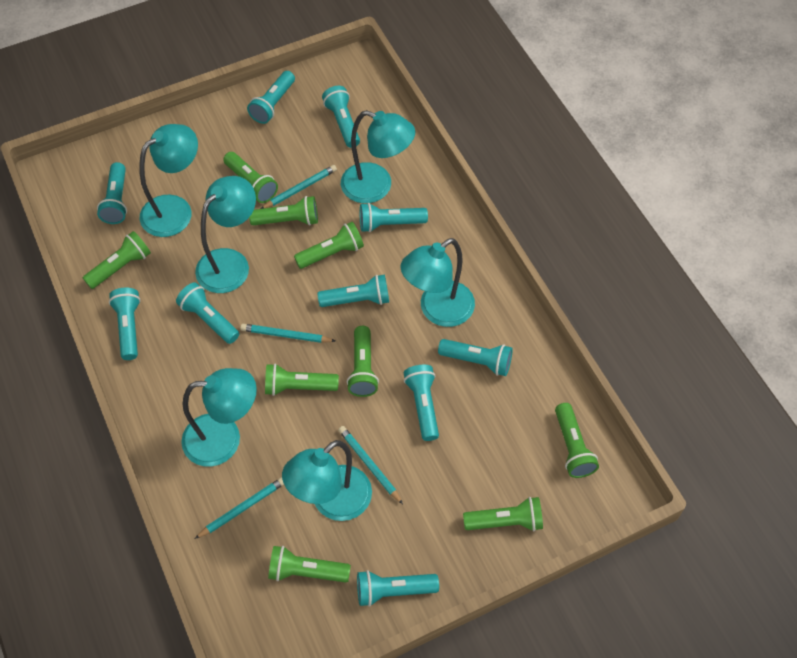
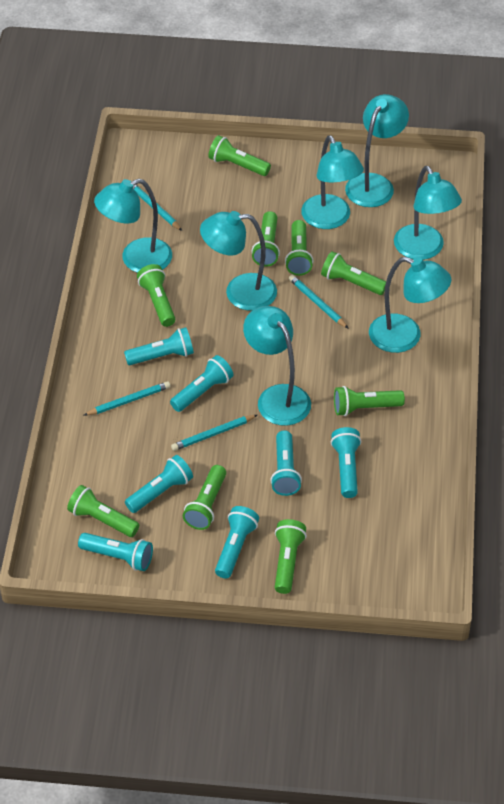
turquoise flashlight: [97,162,127,224] [109,288,141,360] [176,282,239,344] [247,71,295,124] [318,275,389,307] [322,86,360,148] [357,570,439,607] [360,203,428,232] [404,365,439,441] [438,339,513,376] = 10 -> [78,533,153,571] [124,327,194,365] [125,455,193,513] [170,355,233,412] [215,506,259,578] [270,430,302,496] [331,427,361,498] = 7
turquoise lamp: [139,124,198,237] [181,368,257,467] [195,176,256,293] [282,440,372,521] [341,110,415,203] [400,238,475,327] = 6 -> [94,179,172,273] [200,211,277,311] [243,306,311,426] [301,135,364,229] [345,94,409,207] [369,257,451,353] [394,166,462,260] = 7

